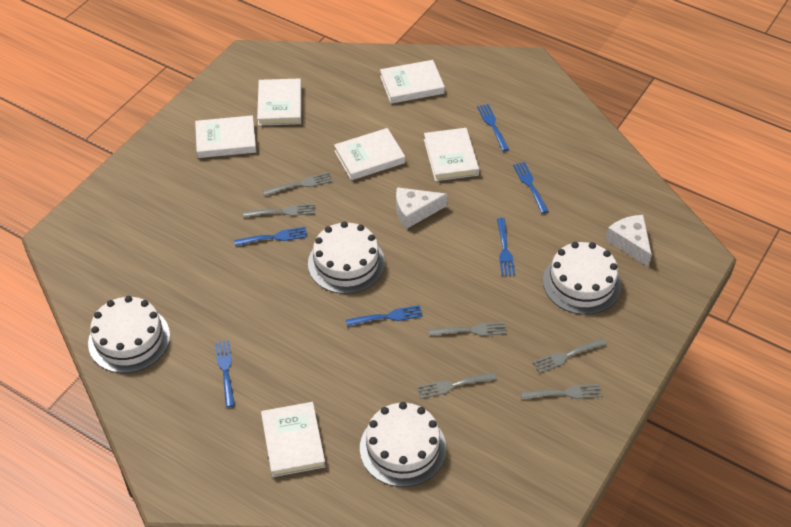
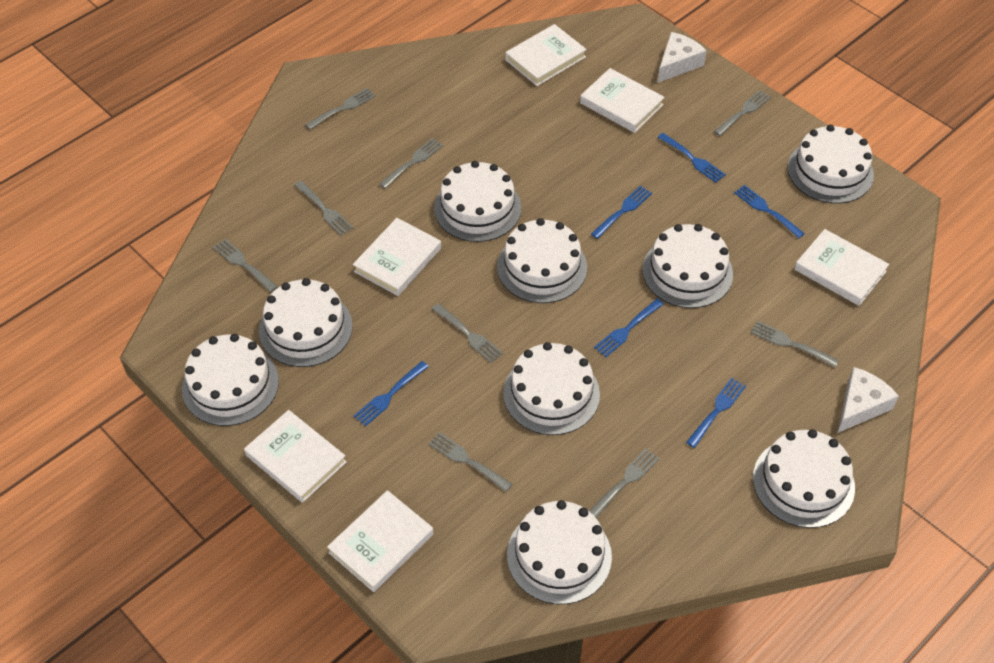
grey fork: [243,203,315,217] [263,172,332,196] [417,372,497,399] [429,322,507,336] [521,384,602,399] [533,338,607,373] = 6 -> [213,239,278,292] [295,181,353,236] [305,88,376,129] [379,138,443,189] [429,432,512,492] [432,303,503,363] [589,448,660,518] [714,90,771,136] [750,321,839,367] = 9
white cake: [88,296,170,373] [308,221,385,294] [360,402,446,487] [543,242,621,315] = 4 -> [182,334,279,426] [259,278,353,367] [434,161,521,242] [497,218,587,303] [503,342,600,435] [507,500,612,604] [642,224,733,308] [753,429,855,528] [787,125,874,203] = 9

